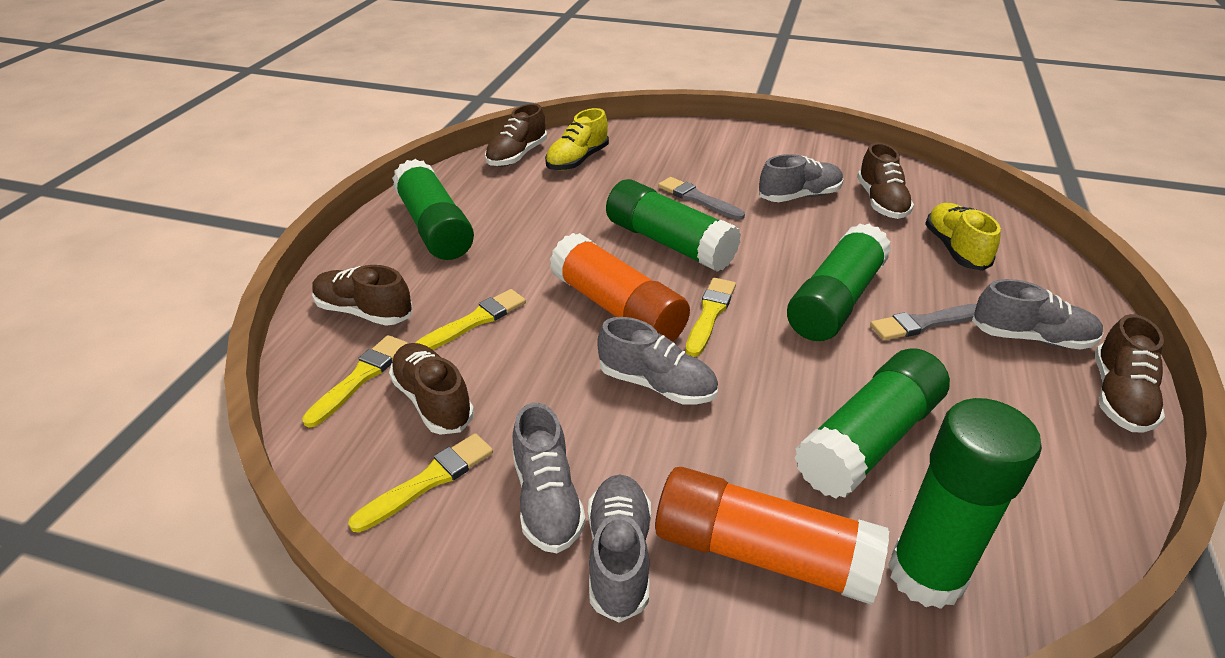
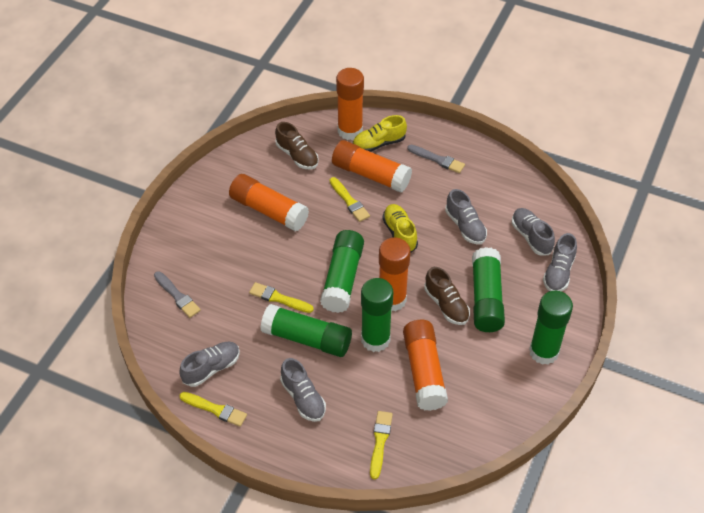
brown shoe: [312,265,413,326] [389,343,474,435] [485,104,547,167] [857,143,914,219] [1095,314,1165,433] = 5 -> [275,122,319,170] [424,267,470,325] = 2
orange glue stick: [550,233,690,342] [655,467,889,604] = 2 -> [229,174,309,231] [332,140,412,193] [336,68,364,140] [379,237,411,311] [403,320,448,411] = 5

